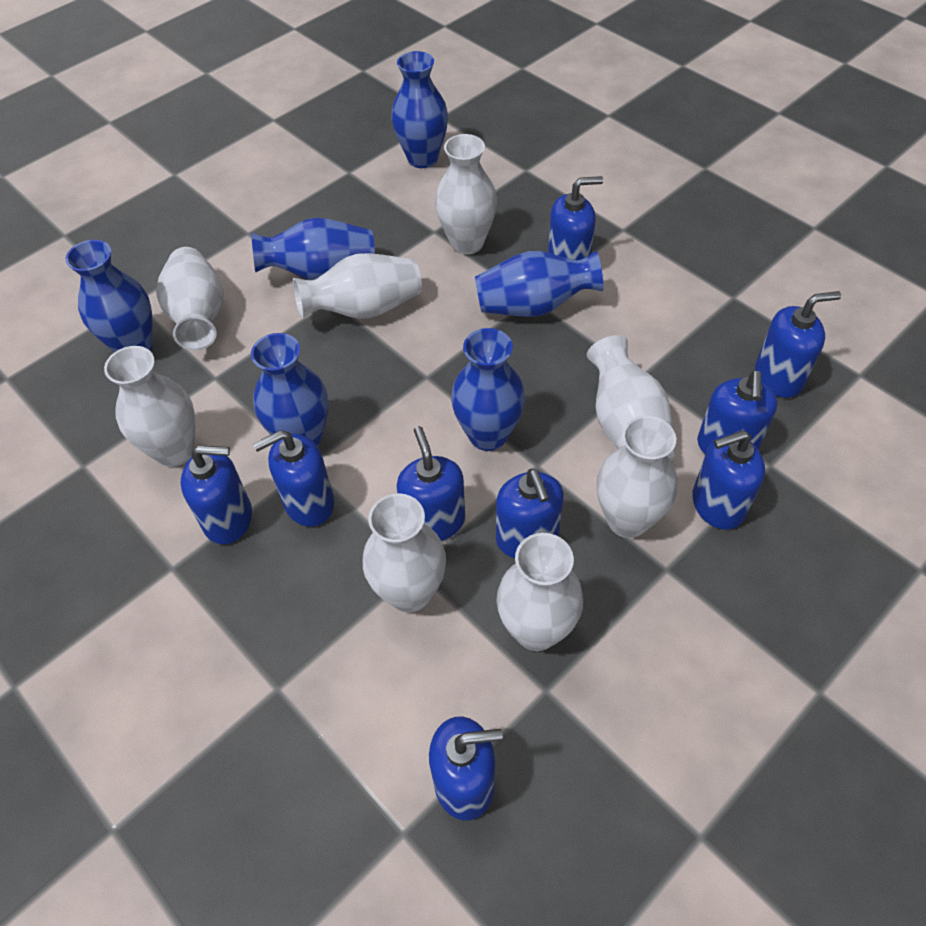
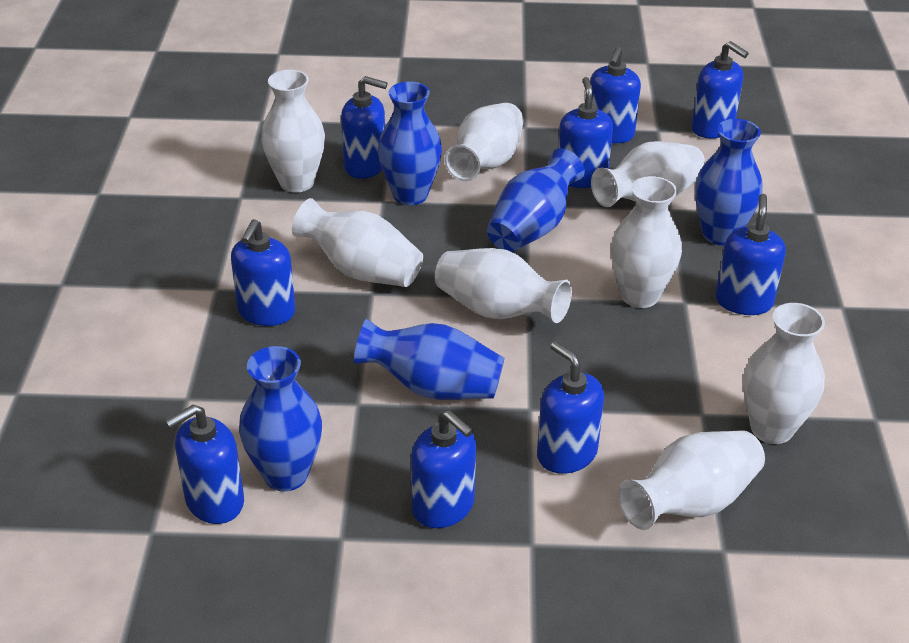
blue vase: [65,240,153,352] [251,218,375,280] [251,333,328,447] [391,51,448,168] [451,328,525,451] [475,251,603,317] = 6 -> [239,346,322,492] [354,319,504,400] [378,82,442,205] [487,148,585,252] [695,119,762,245] = 5

